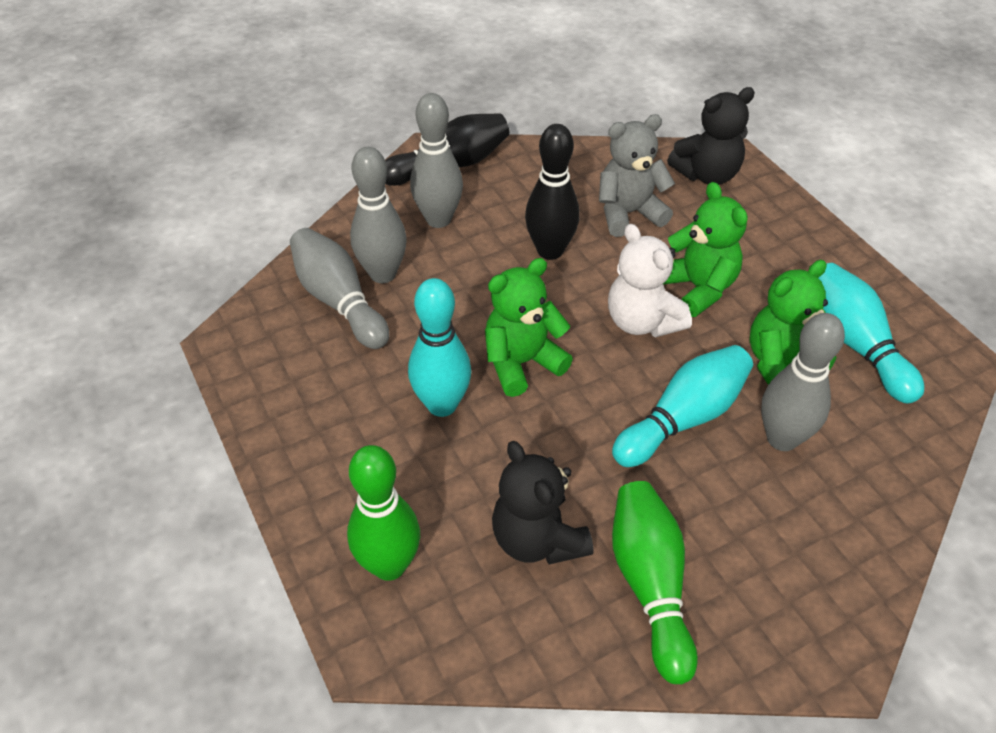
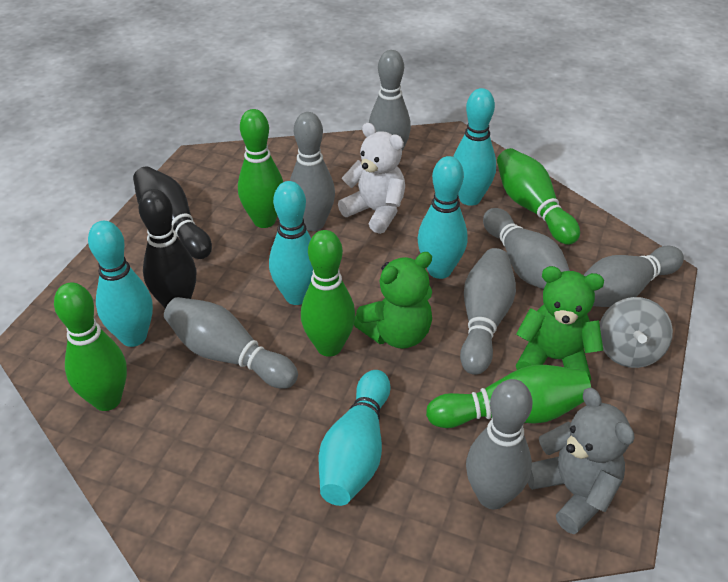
black teddy bear: [492,441,594,564] [667,87,755,185] = 2 -> none = 0
green bowling pin: [347,445,420,581] [612,481,698,684] = 2 -> [54,283,127,411] [238,109,283,228] [301,230,355,357] [426,365,591,428] [497,148,580,245] = 5
green teddy bear: [485,258,573,397] [663,182,748,317] [749,260,837,385] = 3 -> [354,252,432,349] [516,266,604,381] = 2
grey bowling pin: [290,228,389,349] [350,147,407,283] [410,93,463,228] [761,313,845,451] = 4 -> [164,297,298,389] [290,112,335,231] [369,50,411,151] [460,248,516,375] [466,379,532,509] [483,208,570,289] [584,246,684,307] = 7
grey spinning top: none = 0 -> [600,297,673,368] = 1
turquoise bowling pin: [408,278,471,417] [612,345,753,467] [819,263,924,404] = 3 -> [88,221,153,347] [269,181,313,305] [319,370,391,506] [418,156,467,279] [453,88,496,206] = 5

